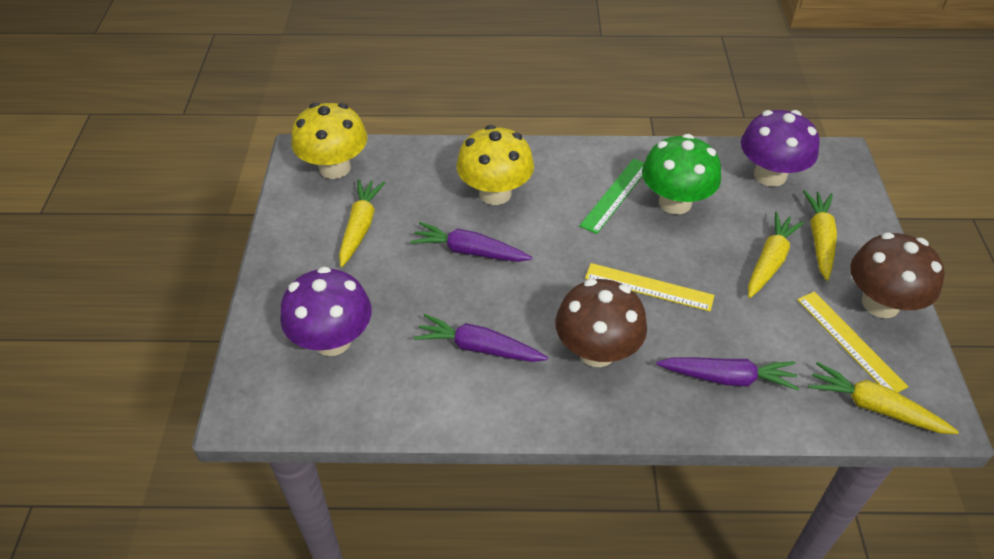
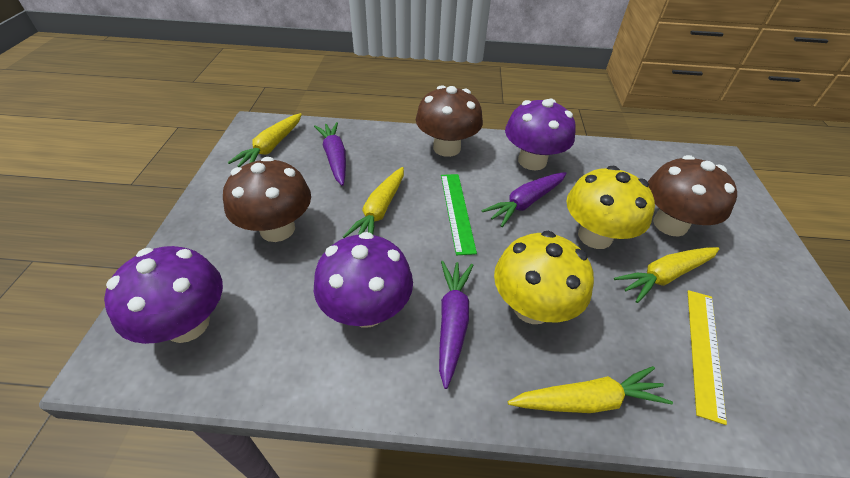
brown mushroom: [555,279,647,367] [850,232,945,318] = 2 -> [223,157,311,242] [416,85,483,157] [648,155,737,237] = 3
green mushroom: [642,134,721,214] = 1 -> none = 0
purple mushroom: [280,266,371,356] [741,110,820,187] = 2 -> [104,246,223,344] [314,232,413,328] [505,98,576,170] = 3
yellow ruler: [585,263,715,311] [797,292,908,393] = 2 -> [688,290,727,425] = 1

